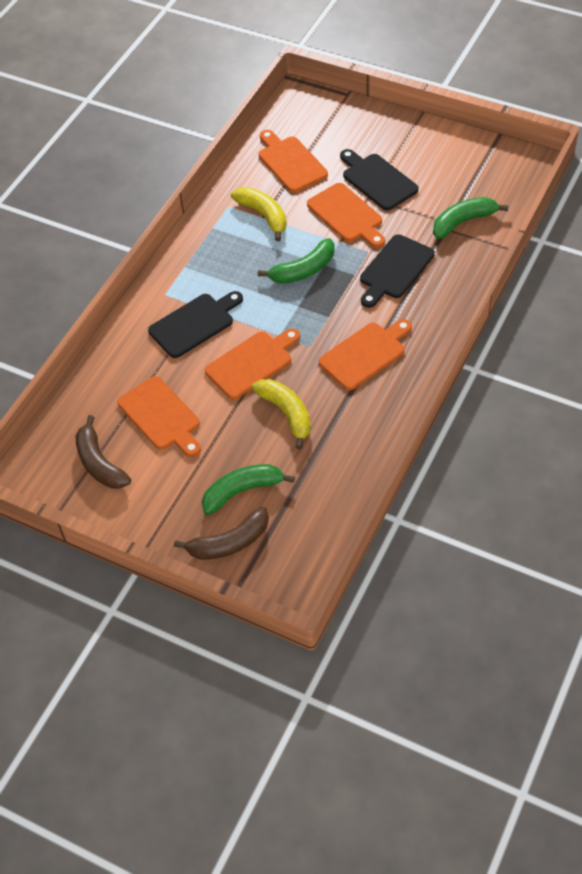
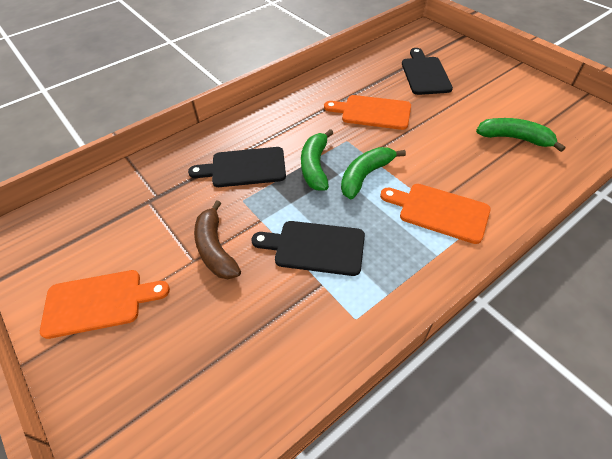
brown banana: [76,415,131,488] [174,507,269,560] = 2 -> [194,200,241,279] = 1
orange cutting board: [117,376,201,457] [205,328,300,399] [259,130,328,192] [307,183,385,248] [319,319,412,390] = 5 -> [40,270,170,339] [324,95,411,130] [380,184,491,244] = 3
yellow banana: [231,187,287,241] [251,379,311,449] = 2 -> none = 0

